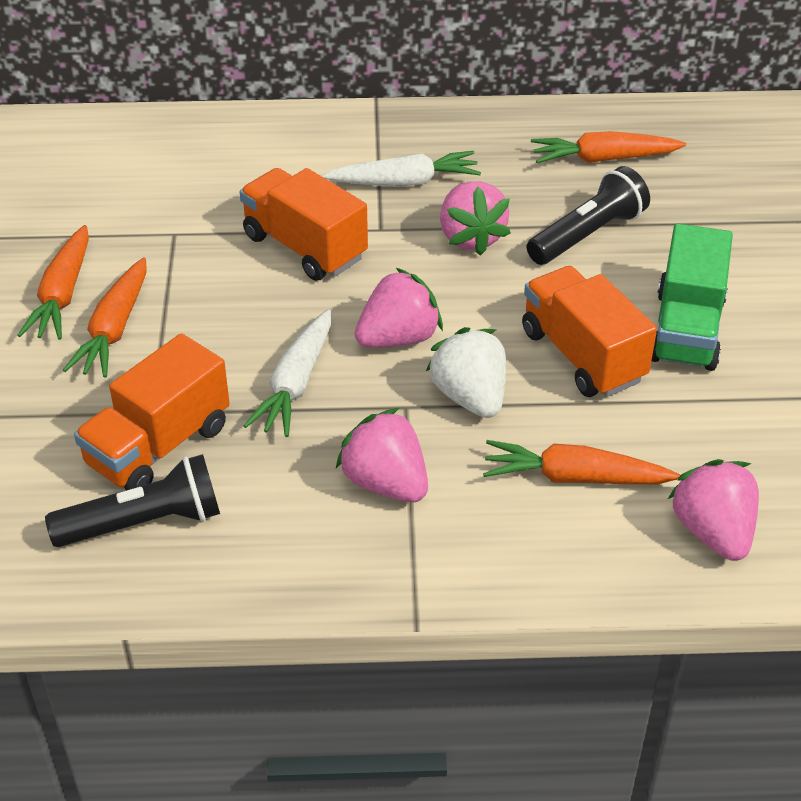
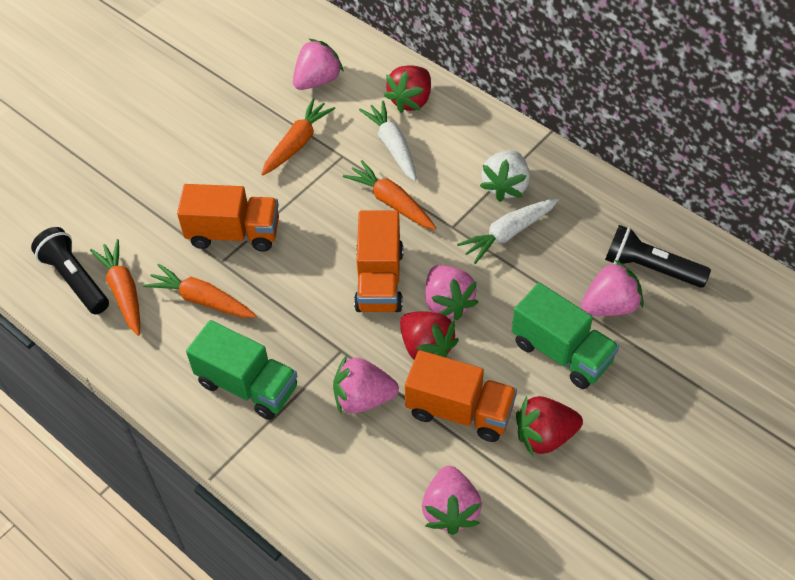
green truck: [652,224,733,371] = 1 -> [186,320,297,420] [512,283,619,389] = 2
pink strawberry: [336,408,428,502] [355,268,443,348] [440,181,511,256] [668,459,759,561] = 4 -> [293,39,344,90] [333,355,399,413] [422,466,482,535] [425,265,479,321] [581,259,643,316] = 5
red strawberry: none = 0 -> [384,65,431,113] [400,311,459,360] [516,396,583,456] = 3

